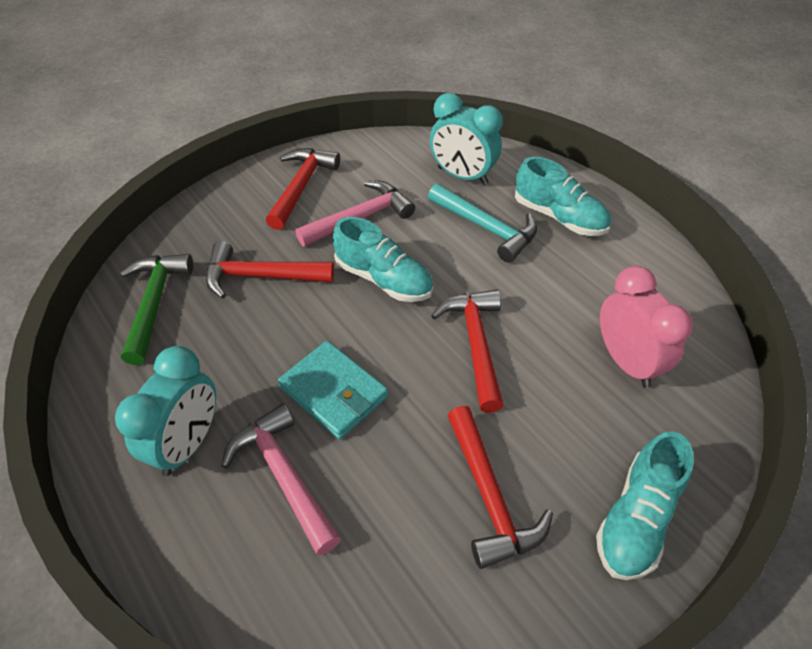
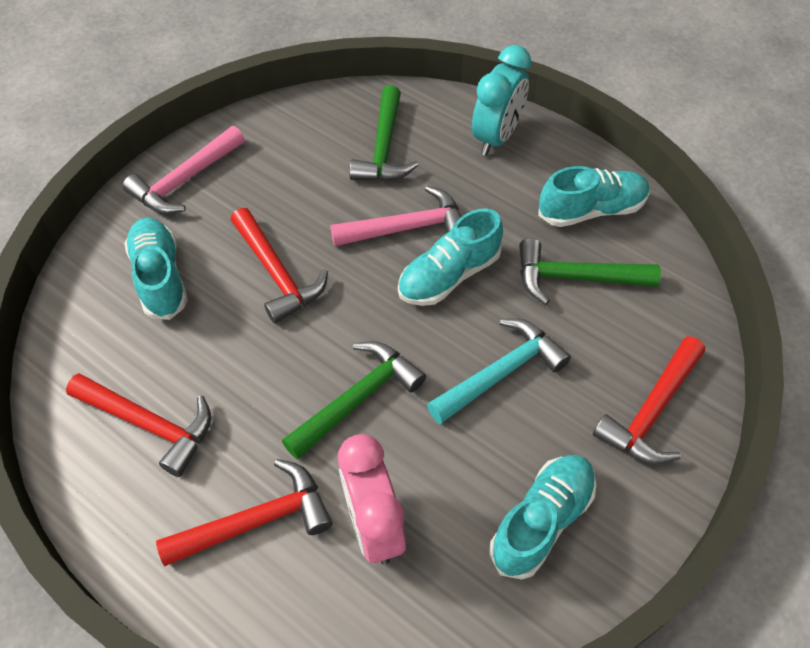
green hammer: [120,254,193,365] = 1 -> [282,341,426,460] [349,85,418,181] [519,238,661,305] = 3
turquoise clock: [115,346,216,476] [430,93,503,185] = 2 -> [472,45,531,156] = 1
turquoise shoe: [333,217,433,302] [515,157,611,236] [596,432,694,580] = 3 -> [124,218,188,320] [398,208,503,306] [490,455,596,580] [538,166,650,227] = 4
turquoise wallet: [278,341,388,439] = 1 -> none = 0

